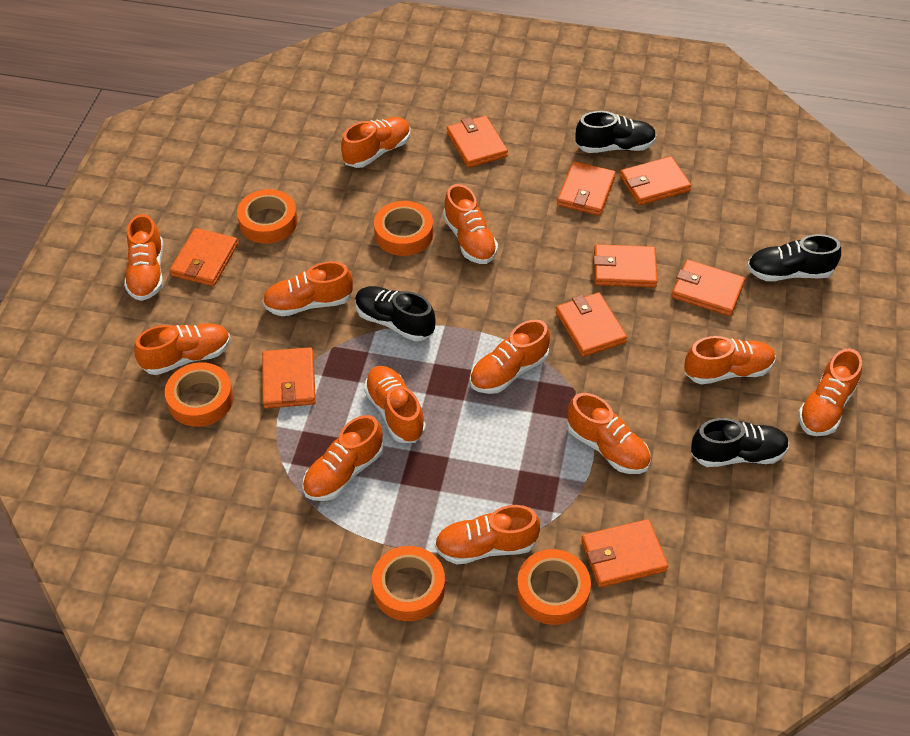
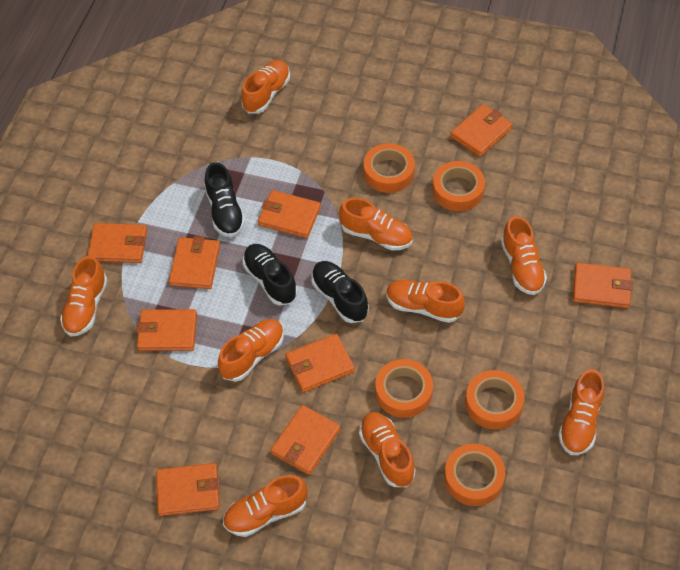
black shoe: [355,286,436,341] [576,111,656,153] [691,418,789,467] [747,234,841,281] = 4 -> [205,162,245,237] [243,244,297,306] [312,261,368,323] = 3
orange shoe: [124,214,163,301] [134,323,231,375] [262,261,353,316] [302,415,384,501] [341,117,411,168] [364,366,426,443] [435,505,540,565] [443,184,498,264] [470,320,550,394] [567,393,650,474] [684,336,775,385] [798,348,862,436] = 12 -> [60,256,108,337] [218,319,284,382] [223,475,308,537] [241,60,290,114] [339,198,413,251] [359,412,416,487] [386,280,465,323] [501,216,547,295] [558,369,605,455] = 9

